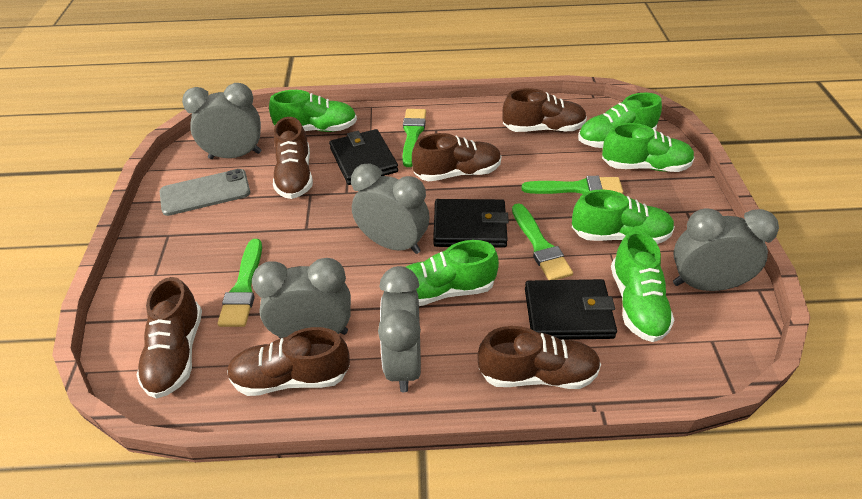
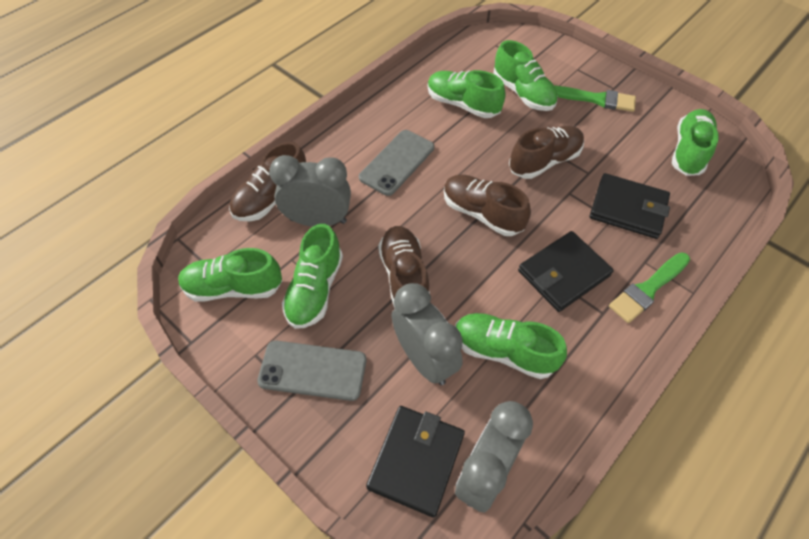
brown shoe: [136,277,202,399] [227,327,350,396] [273,117,313,199] [412,133,502,181] [477,326,601,389] [502,88,587,132] = 6 -> [229,142,306,221] [378,226,430,308] [444,175,531,236] [509,126,584,179] = 4
green brush: [218,239,262,327] [402,109,426,167] [512,203,573,280] [521,176,623,194] = 4 -> [554,86,636,112] [609,252,690,323] = 2
grey clock: [182,83,261,159] [252,258,351,339] [351,164,430,254] [378,266,421,392] [673,208,779,291] = 5 -> [269,155,351,227] [392,283,463,385] [455,401,533,513] = 3
grey phone: [160,169,250,216] = 1 -> [257,341,366,401] [359,130,434,196] = 2

